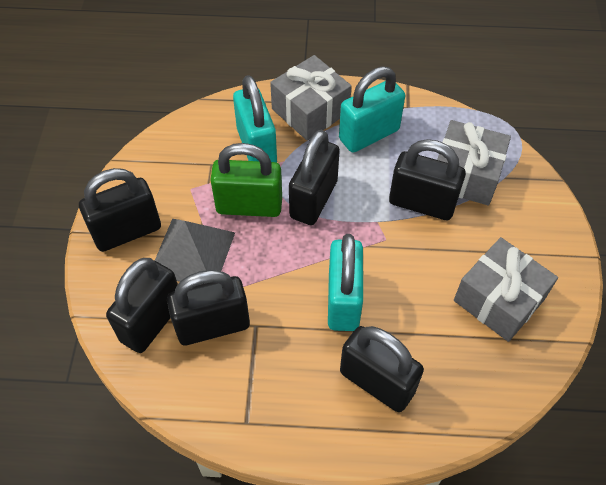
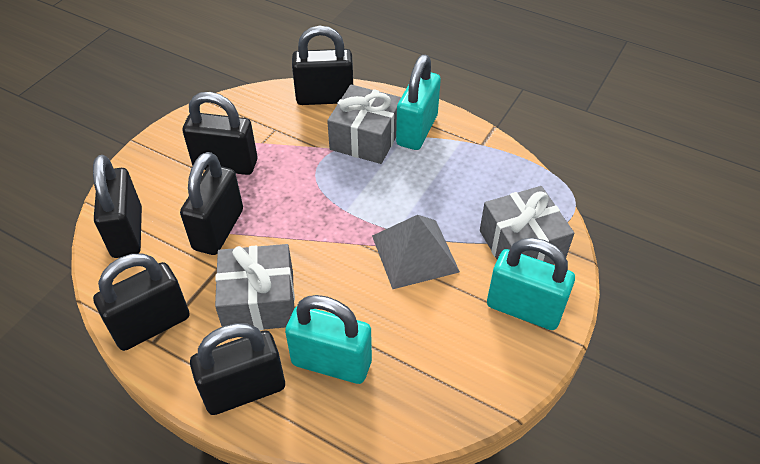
green padlock: [210,143,282,217] = 1 -> none = 0

